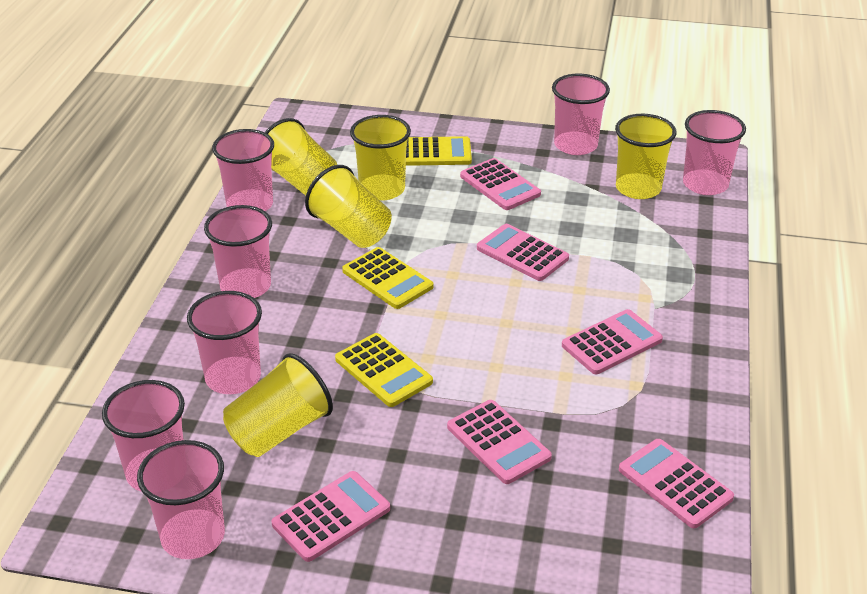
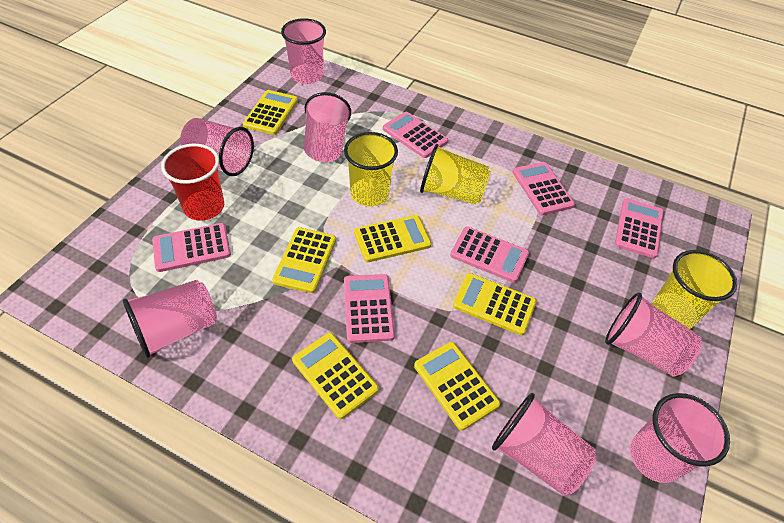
red cup: none = 0 -> [161,144,224,221] = 1
yellow calculator: [335,333,433,407] [342,247,433,309] [406,136,472,166] = 3 -> [243,90,298,135] [272,227,336,293] [292,333,379,419] [354,215,431,262] [414,342,500,431] [453,273,537,335] = 6
yellow cup: [223,353,333,457] [265,118,337,195] [305,165,392,248] [350,115,411,201] [615,114,676,199] = 5 -> [344,132,398,207] [420,144,491,205] [652,250,737,329] = 3

